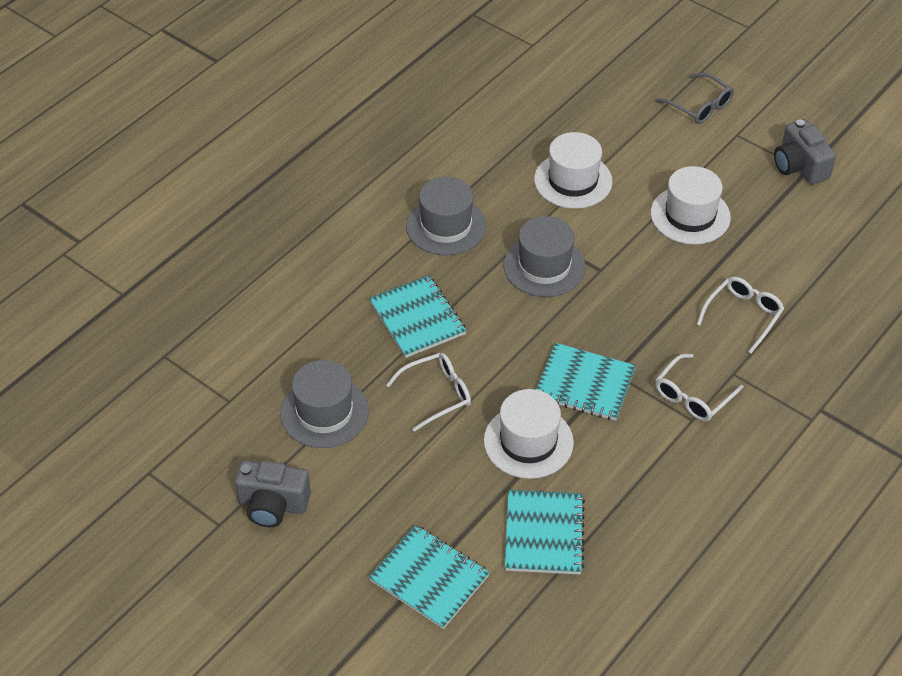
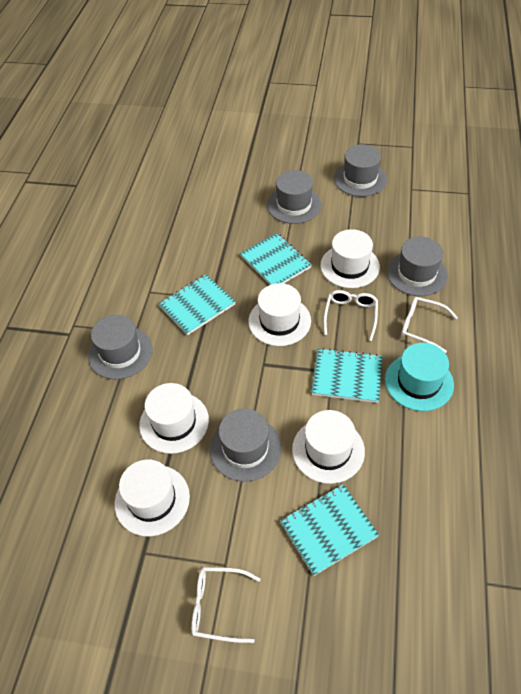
grey camera: [235,460,311,527] [774,119,836,185] = 2 -> none = 0
grey glasses: [656,72,734,124] = 1 -> none = 0
grey hat: [280,360,369,448] [406,177,486,255] [504,216,586,297] = 3 -> [88,315,153,380] [210,409,282,482] [267,170,322,224] [334,145,387,197] [387,237,448,296] = 5
turquoise hat: none = 0 -> [385,343,454,411] = 1
white hat: [484,389,574,479] [534,132,613,209] [651,166,731,245] = 3 -> [115,459,190,536] [139,383,209,454] [248,283,311,346] [292,410,365,484] [320,229,380,288] = 5

